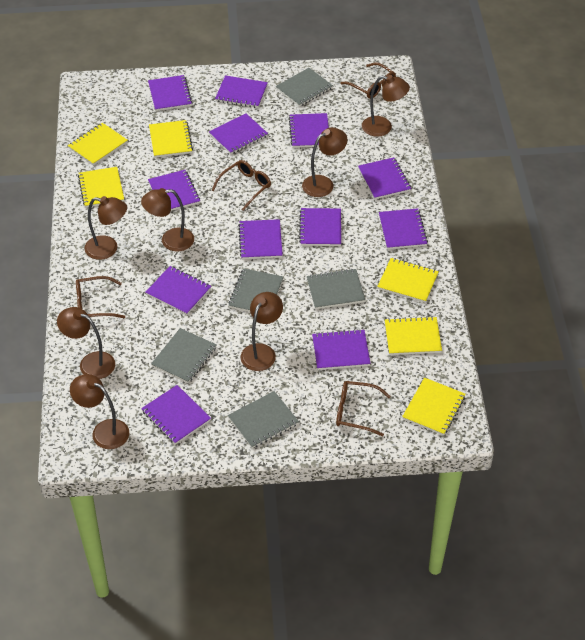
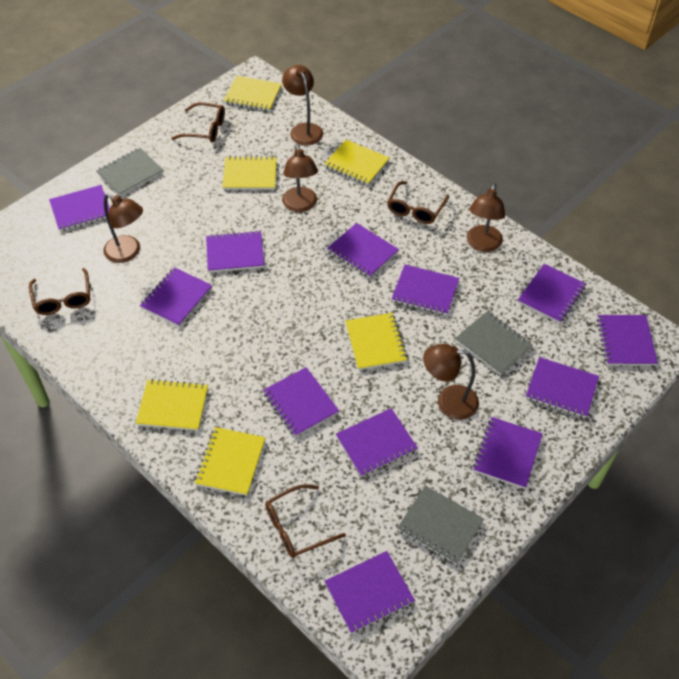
brown lamp: [57,307,115,379] [70,374,129,449] [84,196,127,260] [141,188,194,251] [240,292,283,371] [302,127,347,197] [362,75,410,137] = 7 -> [103,194,143,263] [282,65,323,145] [282,144,318,212] [423,344,479,420] [466,183,505,252] = 5
grey notebook: [151,328,216,383] [228,268,283,312] [228,391,299,448] [276,68,333,107] [307,269,365,309] = 5 -> [97,148,164,196] [397,486,484,565] [455,311,533,375] = 3

